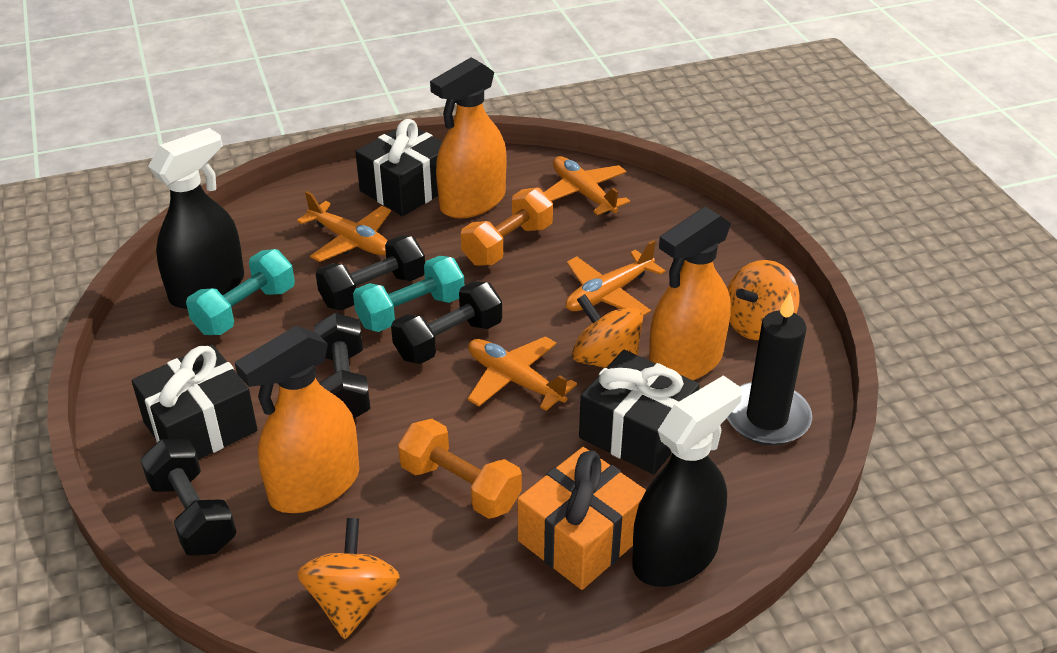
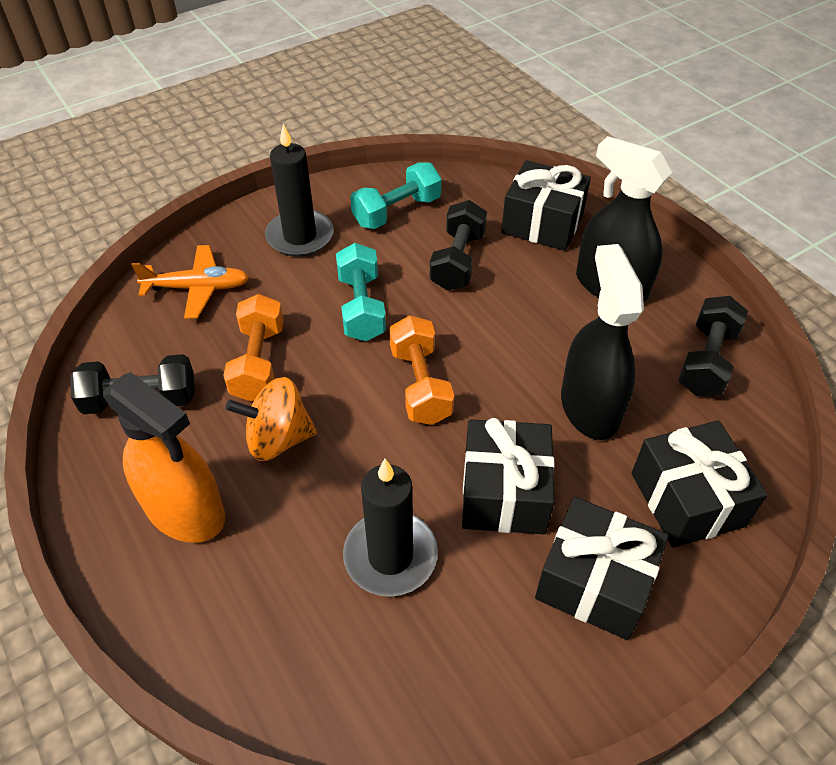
black candle: [727,292,812,445] = 1 -> [265,124,334,257] [343,459,438,597] = 2
black dumbbell: [140,439,236,556] [314,313,371,419] [316,235,425,310] [391,281,502,364] = 4 -> [70,354,195,414] [430,200,487,291] [678,296,748,396] = 3
black gift: [131,344,258,460] [355,119,442,216] [579,350,700,475] = 3 -> [462,418,555,534] [501,160,591,251] [535,497,669,640] [632,420,768,548] = 4
orange gift: [518,447,646,590] = 1 -> none = 0
orange plane: [297,191,391,262] [467,336,577,411] [544,156,630,215] [566,240,665,316] = 4 -> [131,245,249,319] = 1
orange spinning top: [297,518,400,639] [572,294,643,368] [727,260,800,340] = 3 -> [226,377,317,461] = 1
orange spray bottle: [235,326,359,513] [430,57,506,218] [649,206,731,380] = 3 -> [103,372,225,543] = 1

